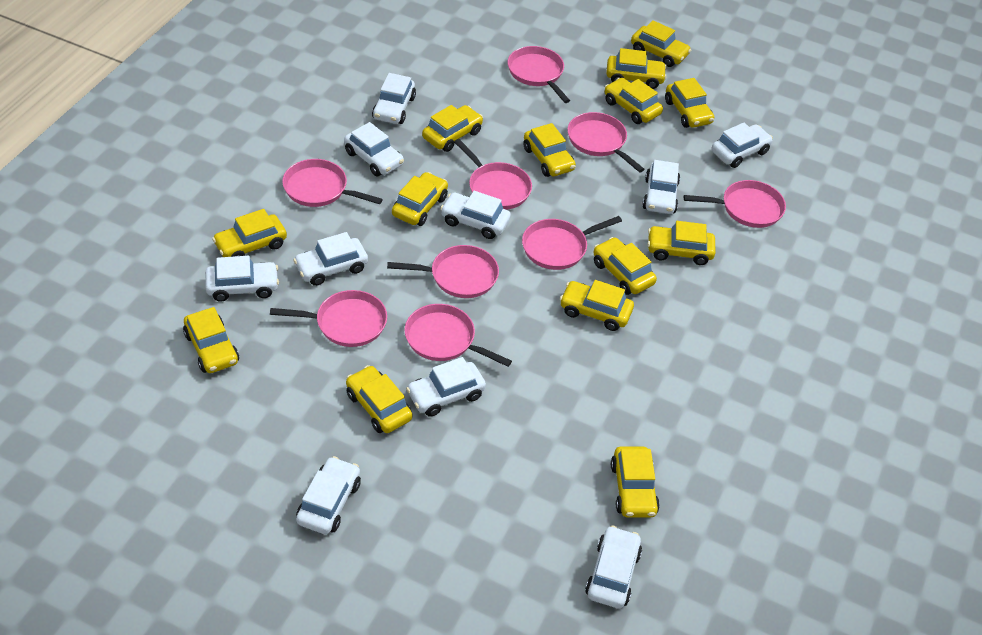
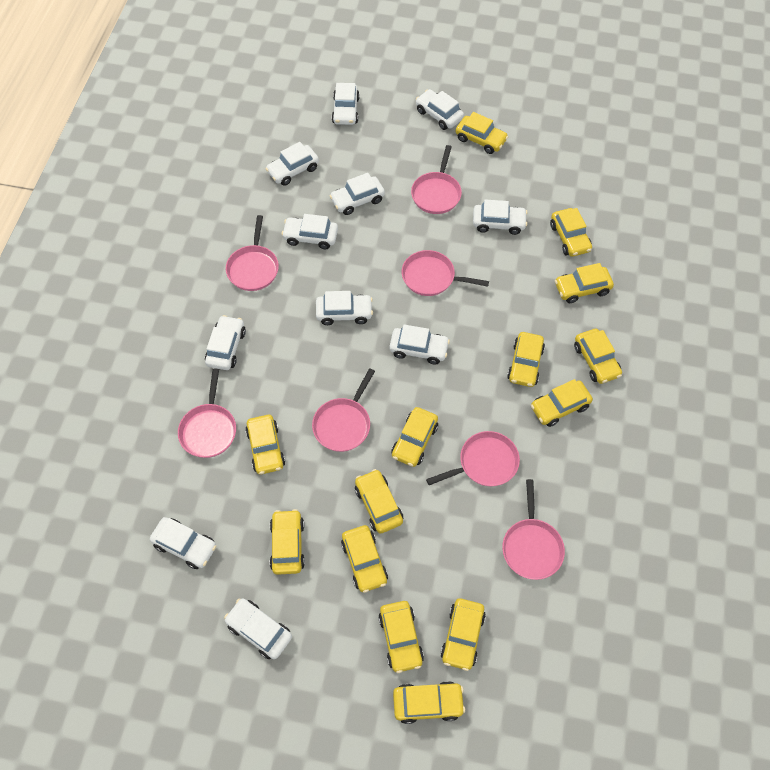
pink pan: [270,290,387,347] [282,159,383,207] [387,245,499,298] [405,304,512,367] [454,139,532,210] [508,46,570,103] [522,216,622,270] [567,112,645,173] [684,180,786,228] = 9 -> [178,368,236,458] [226,215,279,291] [312,368,375,452] [402,250,489,296] [411,145,462,214] [426,431,520,486] [502,479,565,580] = 7
white car: [205,256,279,302] [293,232,368,286] [296,456,361,534] [344,122,404,176] [372,73,416,124] [406,357,486,417] [440,191,511,239] [585,525,642,608] [642,160,680,214] [711,123,773,168] = 10 -> [150,517,216,569] [205,315,246,370] [224,598,292,659] [266,142,319,186] [281,214,338,249] [316,291,373,325] [330,173,385,215] [332,83,360,125] [389,324,450,364] [416,89,464,130] [473,200,528,235] = 11

